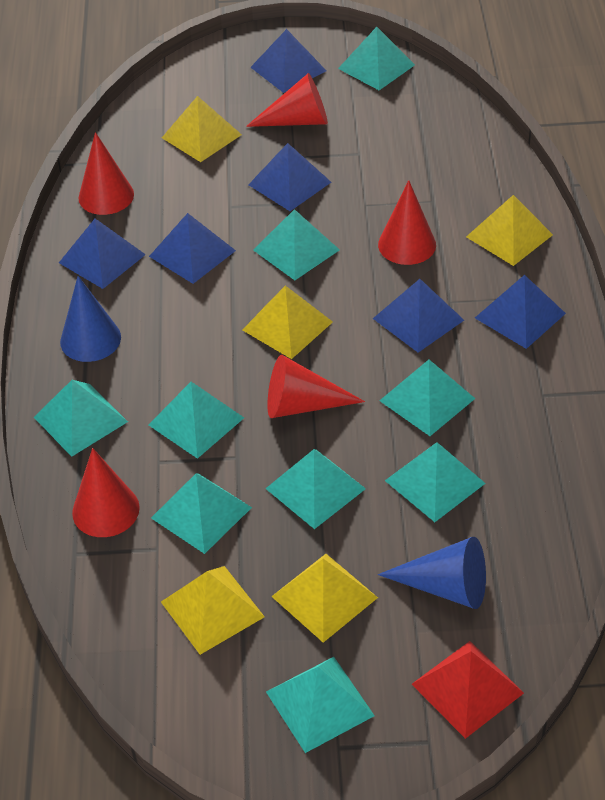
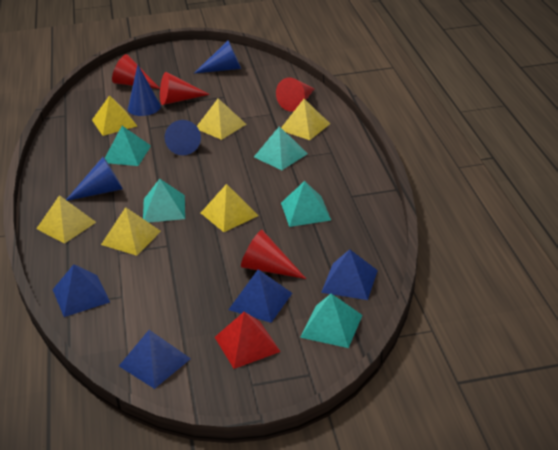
blue cone: [60,276,121,362] [378,537,486,609] = 2 -> [66,157,123,201] [128,65,161,116] [165,120,201,155] [194,40,241,73] = 4
blue pyramid: [59,219,146,289] [149,213,236,284] [248,143,331,211] [250,29,326,93] [373,279,464,353] [475,275,566,349] = 6 -> [53,264,110,317] [119,330,191,389] [228,269,292,323] [321,249,378,300] = 4
red cone: [72,448,140,537] [78,132,134,215] [246,73,328,127] [267,355,365,418] [378,180,436,265] = 5 -> [112,54,160,89] [160,72,210,105] [241,230,306,279] [276,78,314,111] = 4
turquoise pyramid: [34,380,128,457] [148,382,244,459] [151,473,252,554] [253,209,340,280] [265,449,366,529] [266,657,375,753] [338,27,415,90] [379,360,475,436] [385,442,486,522] = 9 -> [105,126,151,166] [143,179,185,223] [254,126,308,170] [281,181,331,227] [300,294,363,348] = 5
yellow pyramid: [161,566,265,655] [162,96,242,162] [242,285,333,359] [271,554,378,643] [466,195,553,266] = 5 -> [36,195,96,244] [92,95,137,136] [101,207,161,256] [197,98,246,140] [201,184,259,232] [281,99,330,140] = 6

